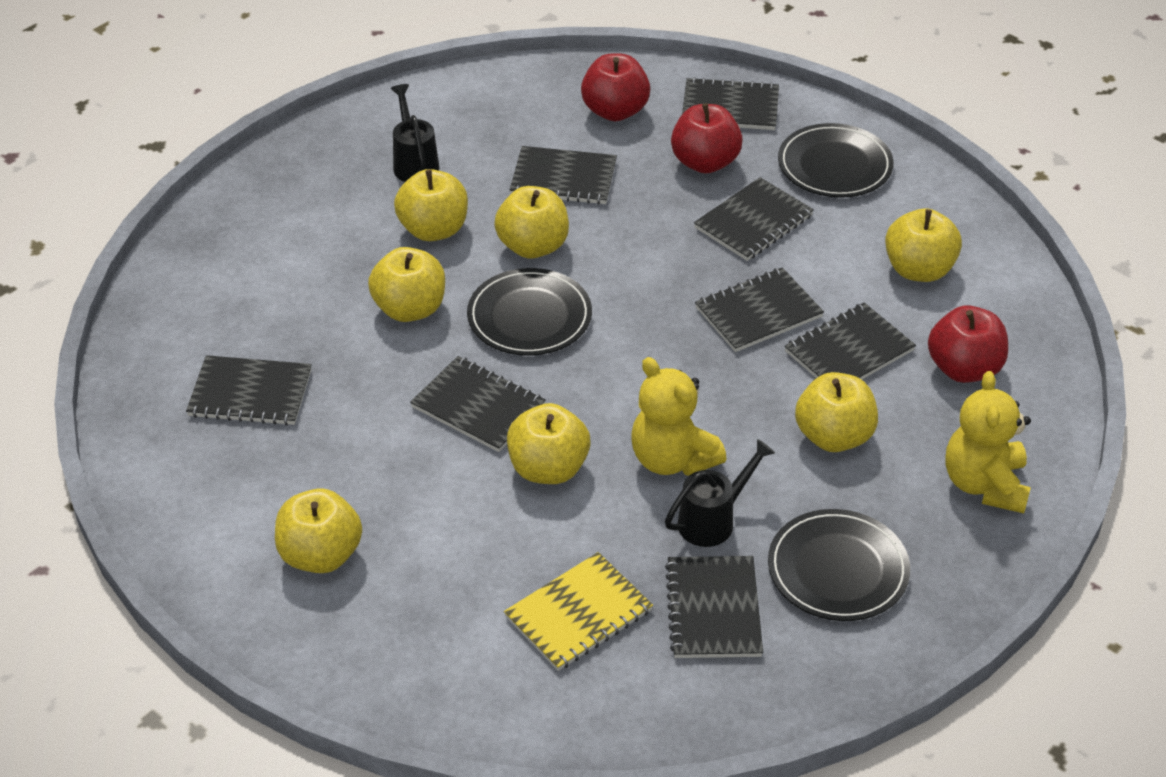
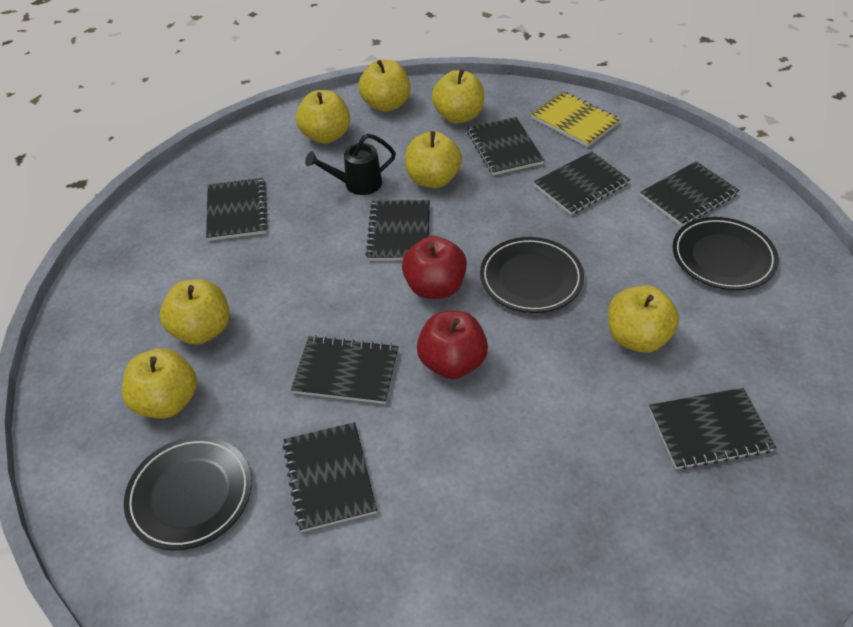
black watering can: [391,84,439,182] [665,439,775,547] = 2 -> [305,133,396,195] = 1
red apple: [581,54,650,121] [671,103,743,174] [928,305,1008,383] = 3 -> [402,236,467,299] [417,311,488,379] = 2
yellow teddy bear: [631,357,727,476] [945,371,1031,513] = 2 -> none = 0

